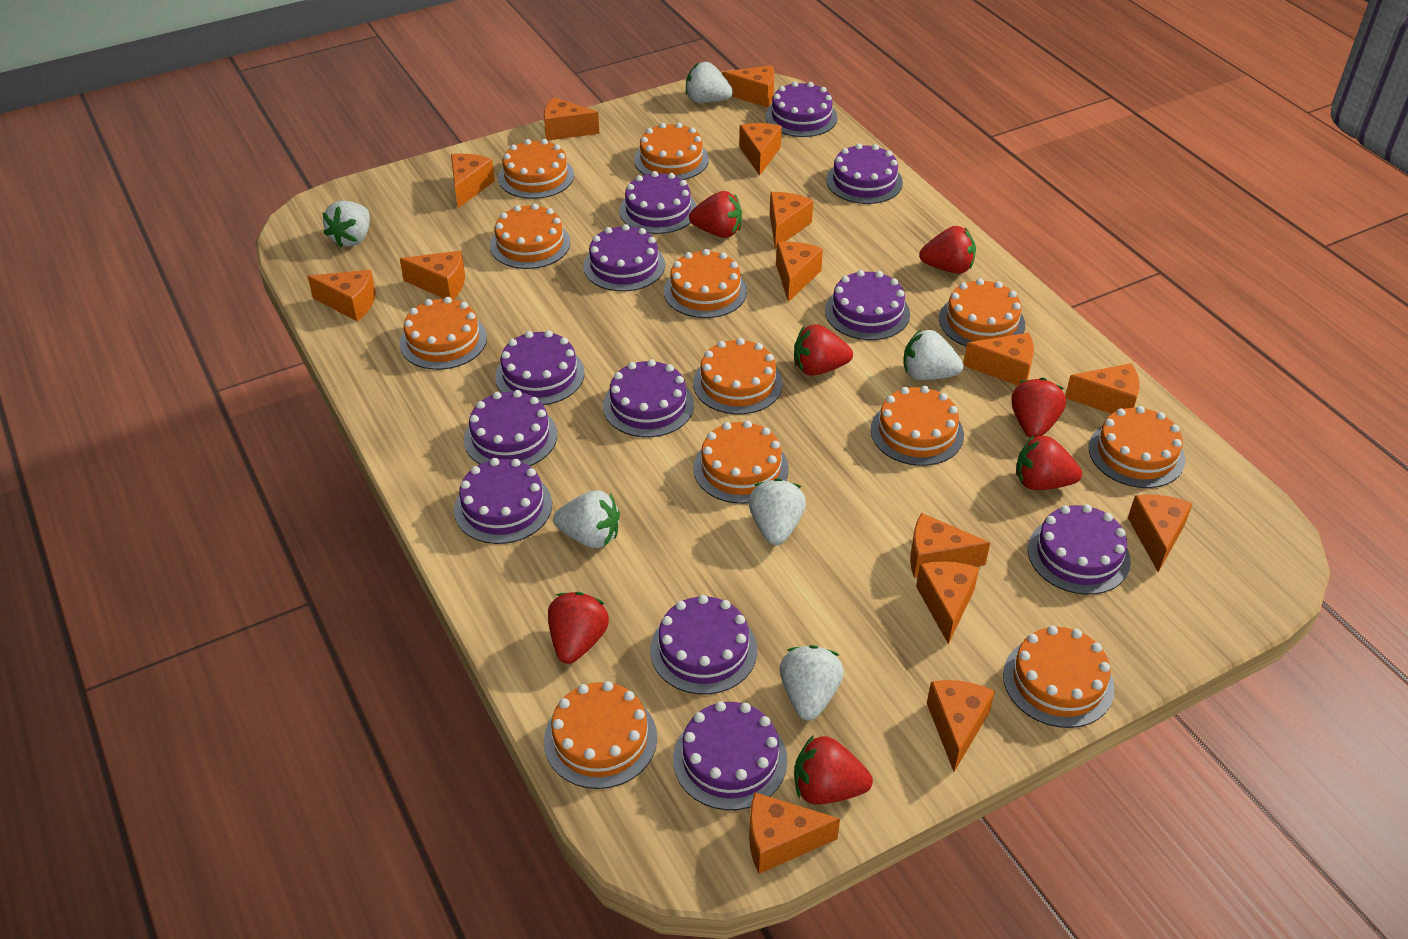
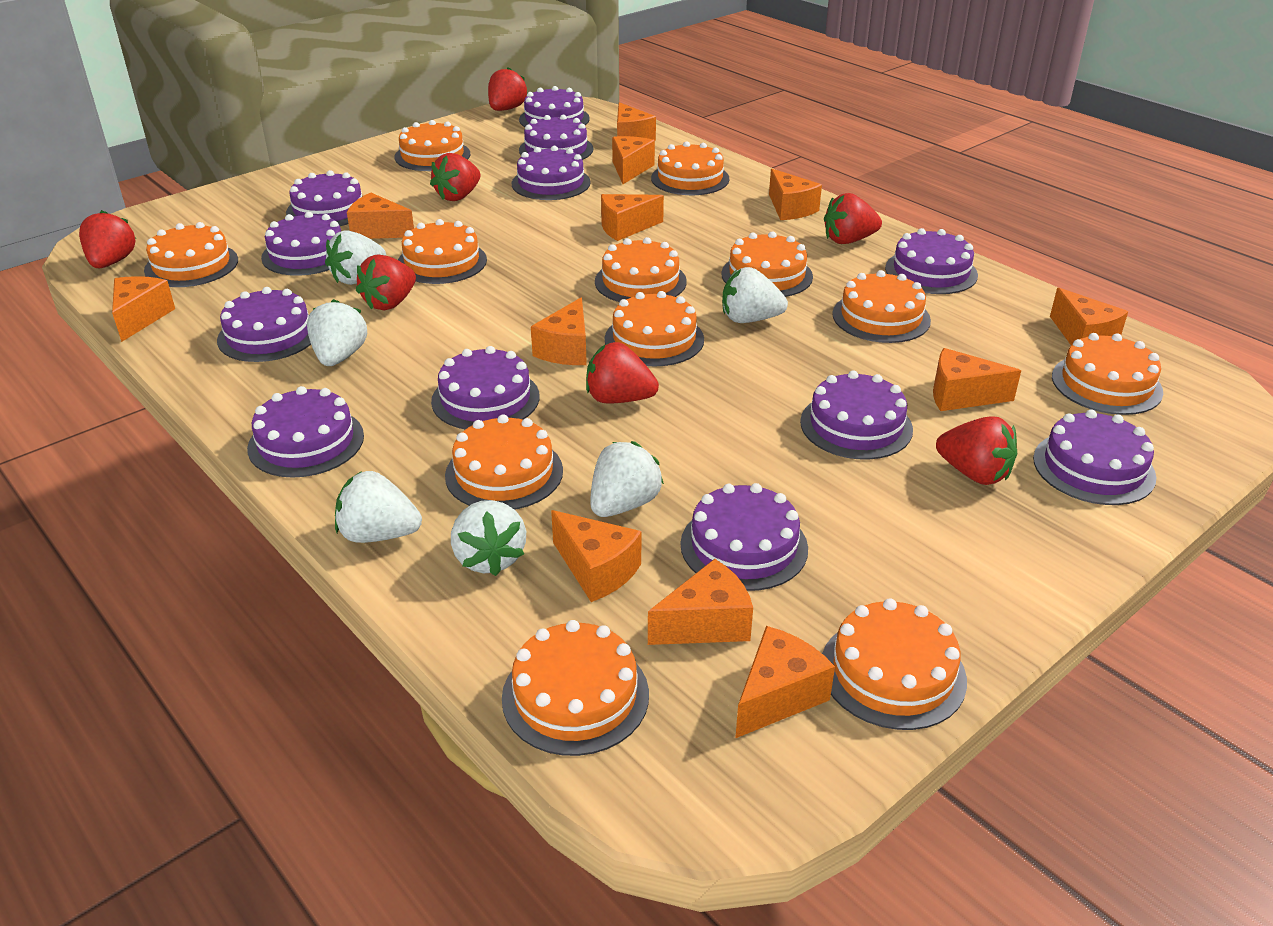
orange cheese: [307,270,376,321] [400,251,465,299] [451,154,495,208] [544,97,600,141] [722,65,774,107] [739,123,782,176] [749,792,840,874] [770,192,813,249] [776,242,823,302] [910,513,990,578] [916,561,979,644] [927,680,995,772] [963,333,1034,386] [1065,363,1140,414] [1128,495,1193,572] = 15 -> [112,276,175,342] [347,193,414,239] [531,297,587,365] [551,510,641,602] [601,194,664,241] [612,136,655,184] [617,102,656,141] [648,559,753,645] [735,626,835,738] [769,169,822,220] [933,348,1021,411] [1050,288,1128,345] = 12

